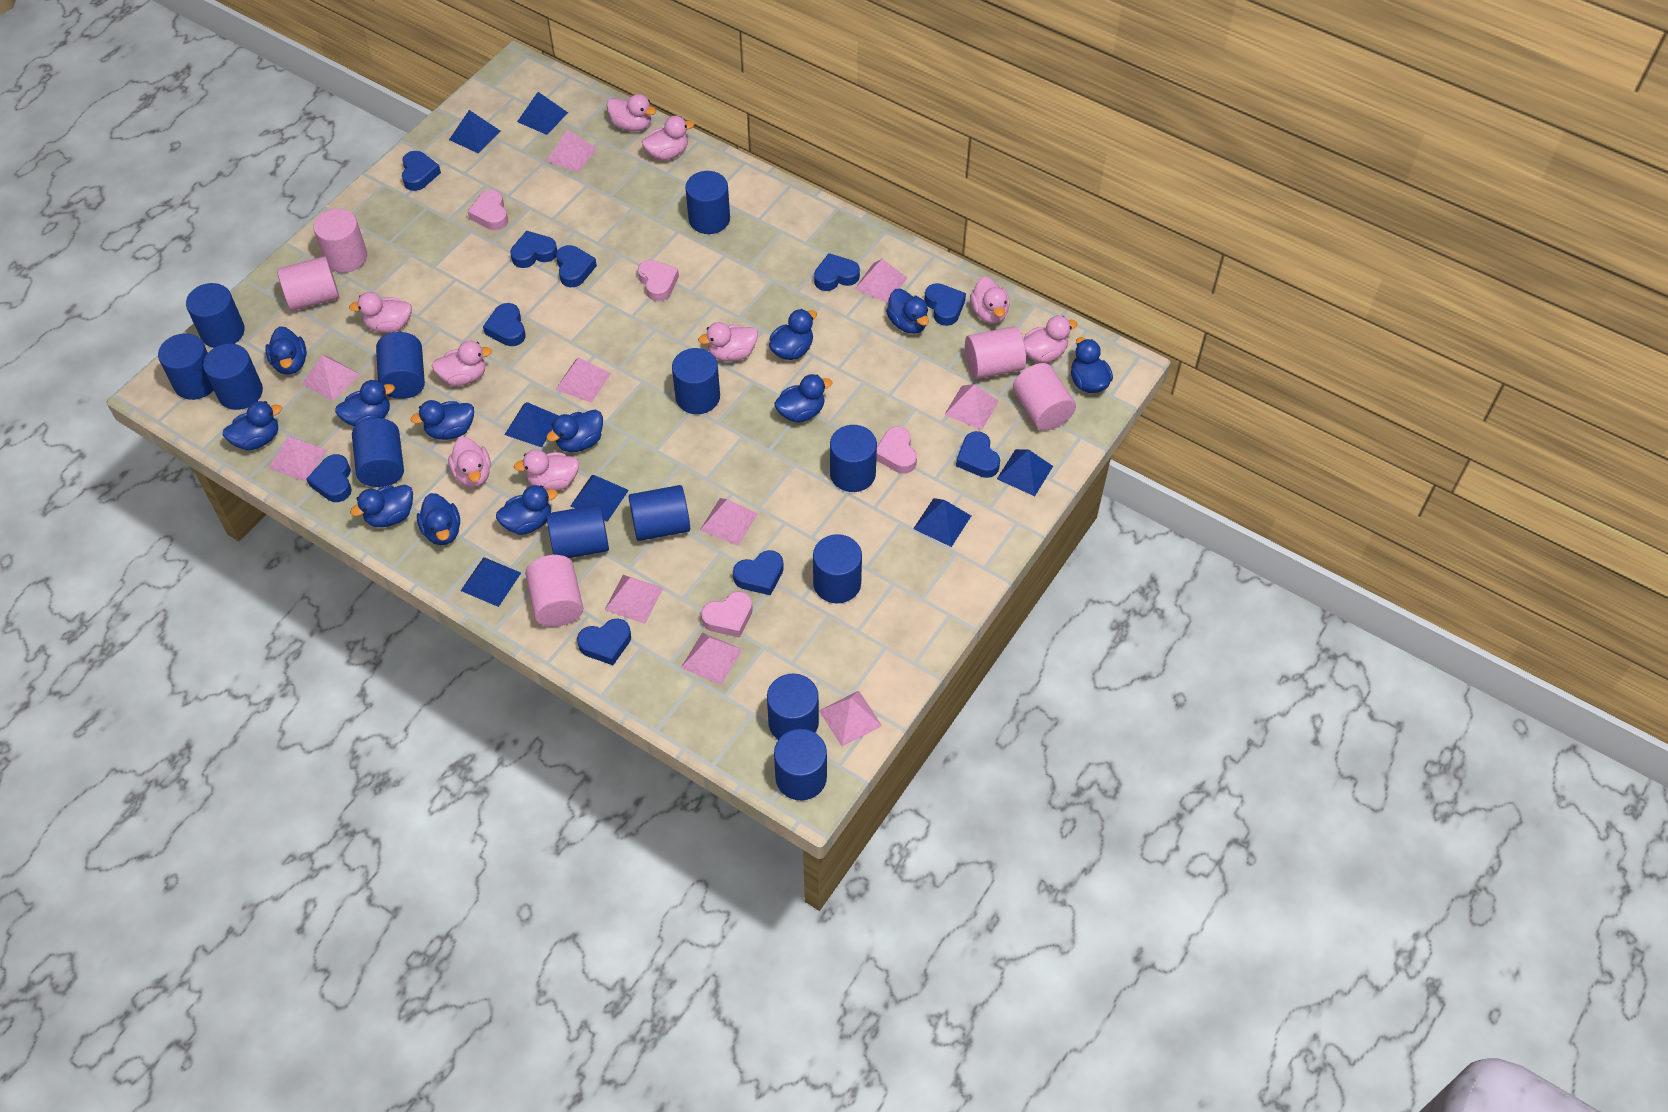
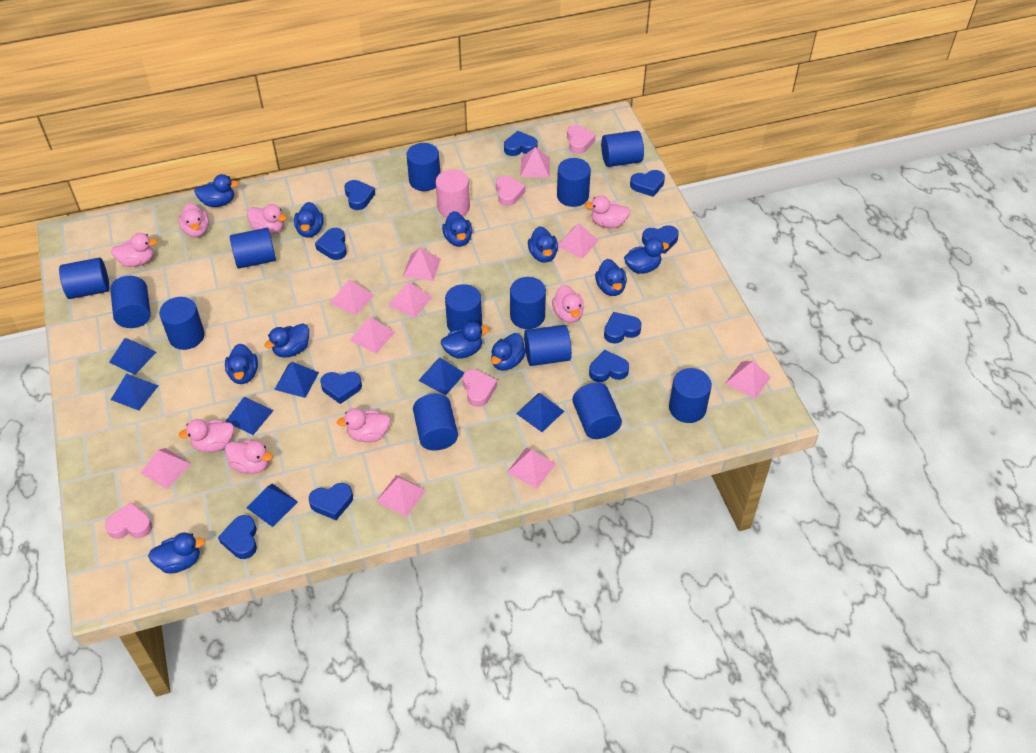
blue duck: [223,401,282,450] [265,326,307,375] [335,380,395,427] [350,485,413,527] [410,400,474,440] [417,493,460,545] [496,485,558,535] [546,410,603,452] [769,309,817,360] [774,374,832,423] [886,289,929,334] [1071,337,1113,393] = 12 -> [148,533,205,573] [194,174,239,207] [225,343,258,384] [264,323,309,357] [294,202,323,238] [441,321,489,359] [442,211,472,247] [491,333,526,371] [528,226,558,263] [595,259,627,296] [624,238,669,274] = 11
pink cylinder: [277,256,339,311] [313,209,367,273] [525,555,583,627] [965,326,1026,379] [1013,363,1076,431] = 5 -> [436,169,470,218] = 1
pink duck: [349,292,412,333] [432,341,492,386] [448,437,491,487] [514,449,579,491] [607,94,656,132] [642,116,694,160] [698,322,758,362] [970,276,1010,324] [1023,316,1077,363] = 9 -> [111,233,158,267] [178,203,209,237] [179,419,234,452] [225,440,273,474] [247,204,287,234] [337,408,390,442] [552,285,584,323] [585,195,630,228] = 8

